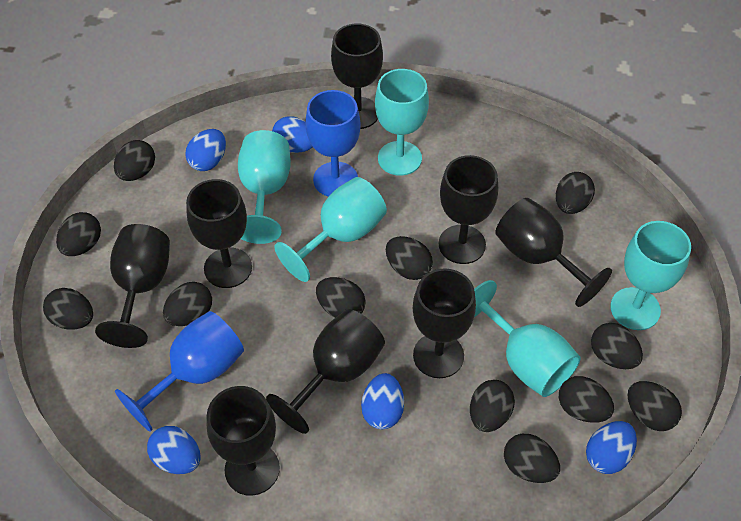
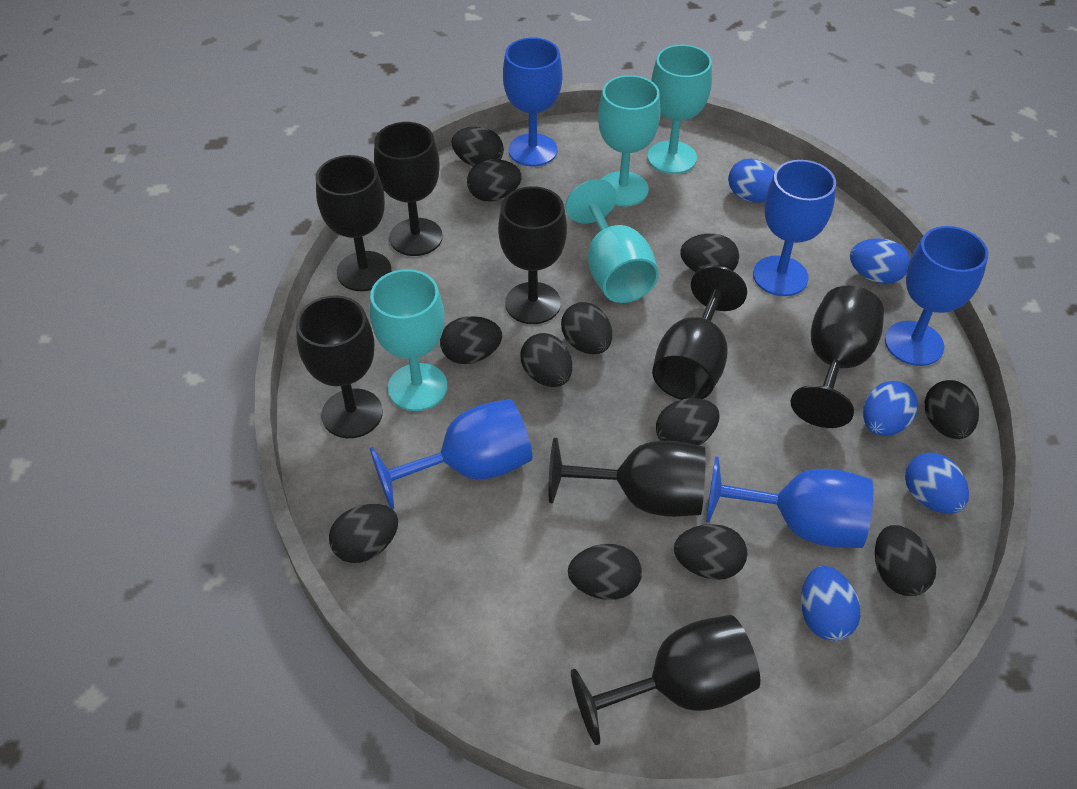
blue goblet: [115,311,244,432] [305,90,361,197] = 2 -> [370,399,532,509] [503,38,562,166] [706,456,873,548] [753,160,836,296] [885,226,988,366] = 5
turquoise goblet: [238,130,291,244] [274,177,387,282] [375,69,429,176] [474,280,581,397] [610,221,691,330] = 5 -> [370,269,448,411] [566,179,659,303] [598,75,661,207] [647,45,712,174] = 4

